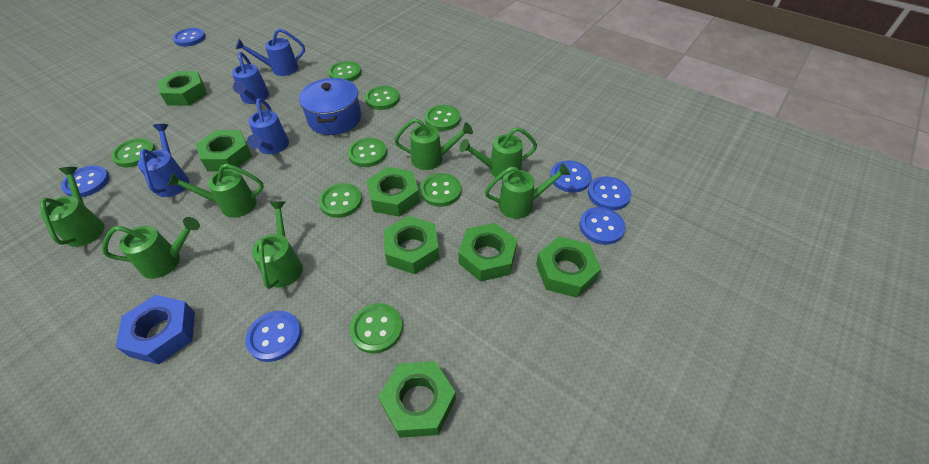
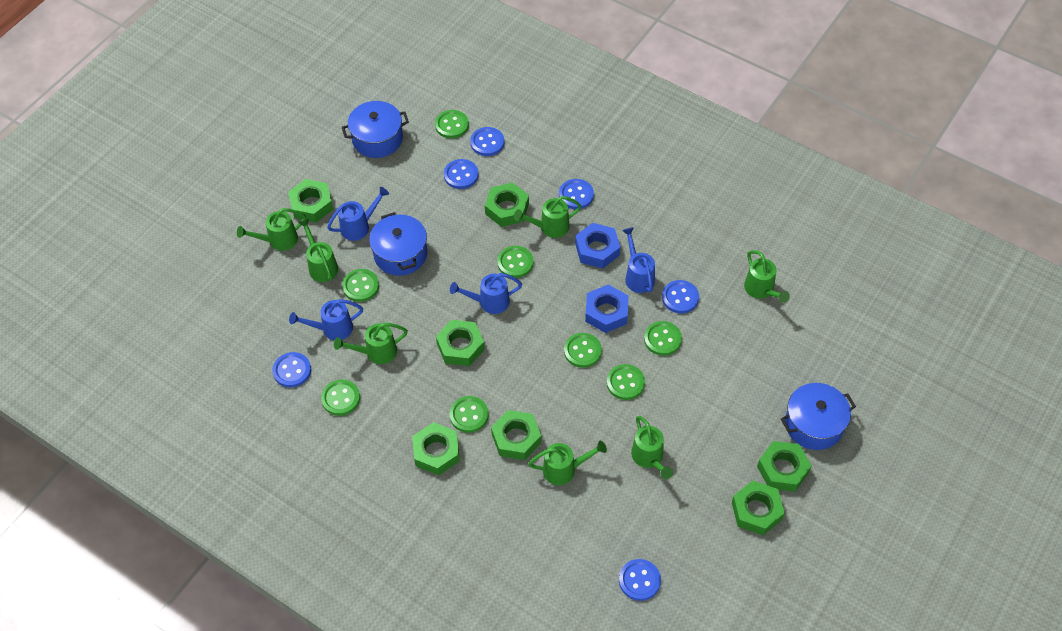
blue nut: [116,295,195,364] = 1 -> [575,223,620,269] [585,284,629,333] = 2
blue pot: [299,78,361,135] = 1 -> [342,101,409,158] [369,212,427,276] [781,383,856,450] = 3

